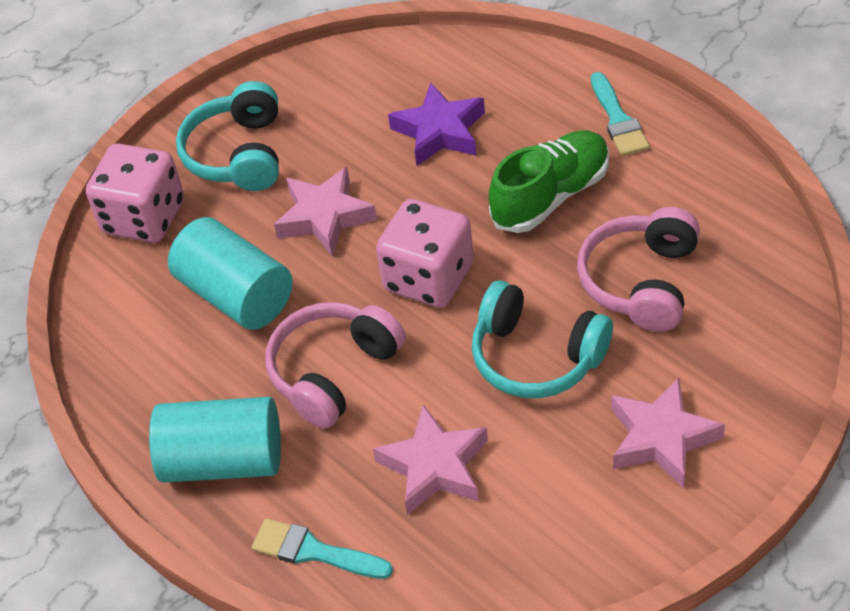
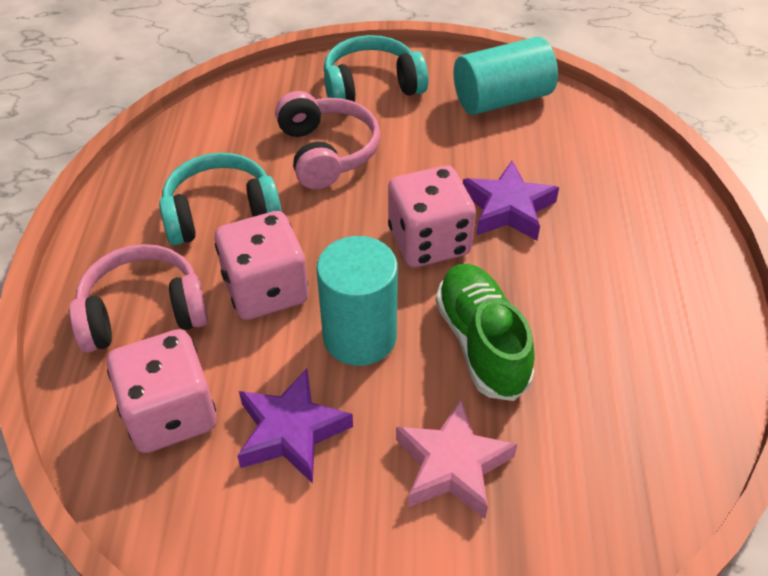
pink dice: [86,143,184,243] [376,199,474,308] = 2 -> [107,329,216,453] [215,211,309,320] [388,166,476,268] = 3
pink star: [274,167,377,256] [373,405,488,515] [611,377,725,488] = 3 -> [396,399,517,518] = 1
purple star: [388,83,485,166] = 1 -> [237,368,353,483] [463,161,559,241] = 2
turquoise brush: [252,518,393,579] [591,72,650,156] = 2 -> none = 0

